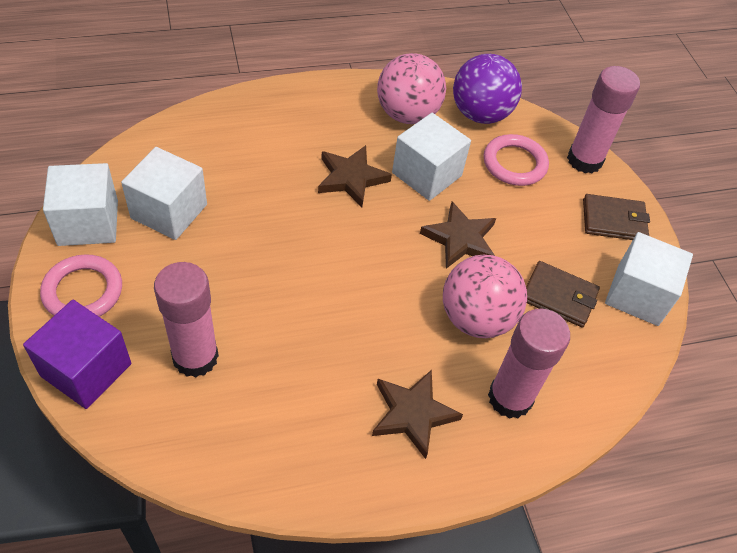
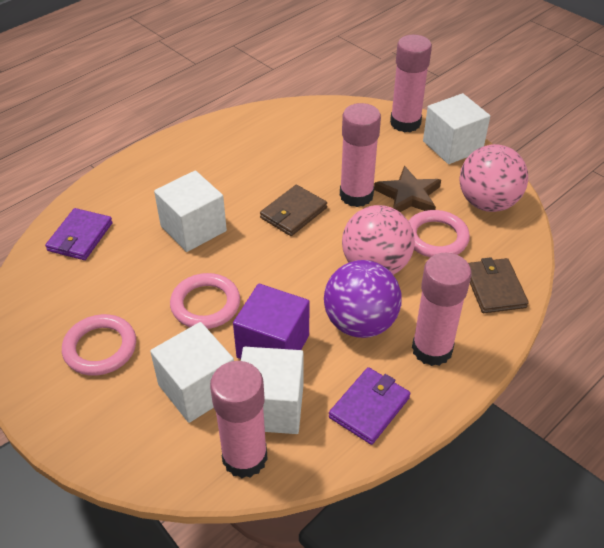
brown star: [318,145,392,207] [372,370,463,459] [420,202,496,269] = 3 -> [374,166,441,212] = 1
pink glue stick: [154,262,219,378] [488,308,570,419] [567,66,640,173] = 3 -> [210,361,268,478] [340,103,381,207] [390,35,432,132] [412,253,471,366] = 4
pink ring: [40,254,122,317] [484,134,549,186] = 2 -> [62,314,136,376] [170,273,240,329] [409,210,470,257] = 3
purple wallet: none = 0 -> [45,208,113,260] [329,367,410,445] = 2

